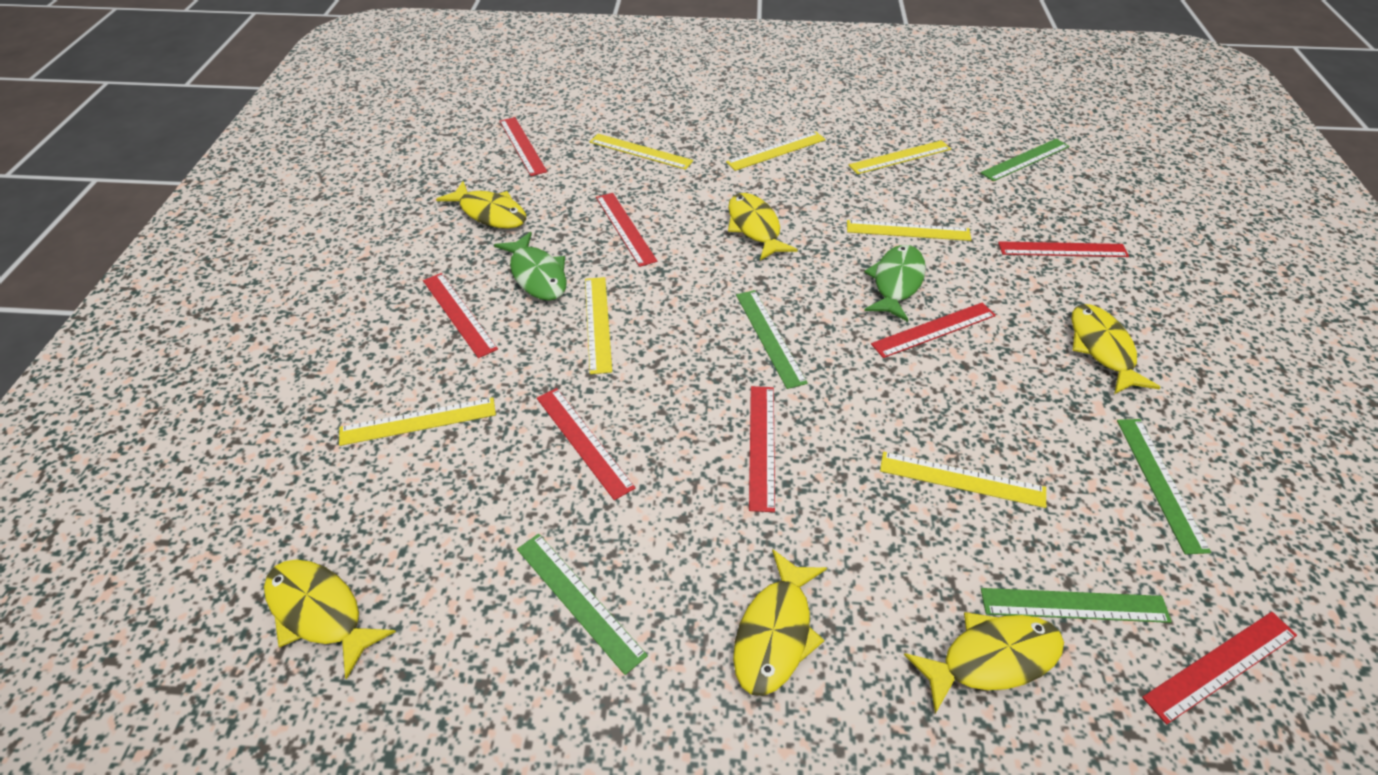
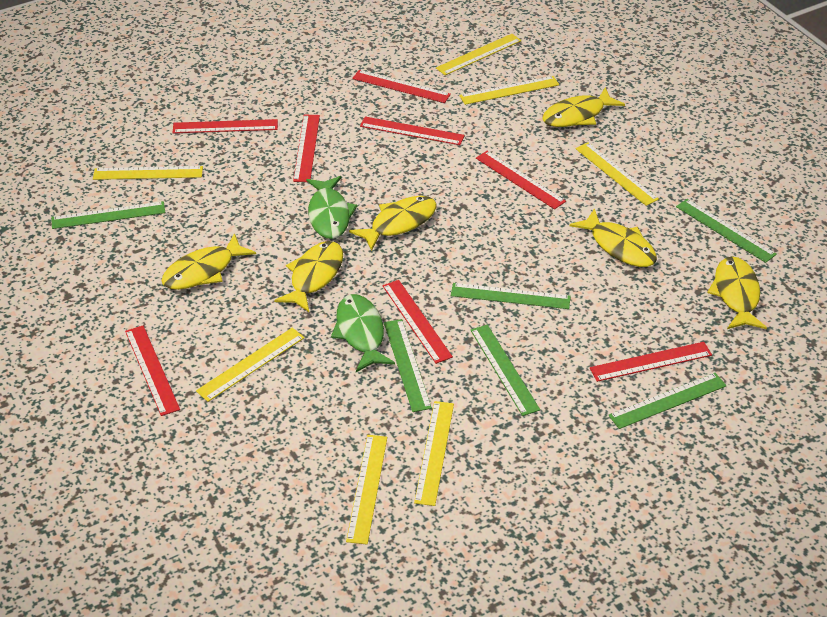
green ruler: [517,534,648,675] [736,290,808,389] [981,139,1069,181] [981,588,1172,623] [1117,419,1211,554] = 5 -> [51,201,165,229] [384,319,432,412] [451,283,571,309] [470,325,540,416] [609,373,727,429] [676,199,777,263] = 6

